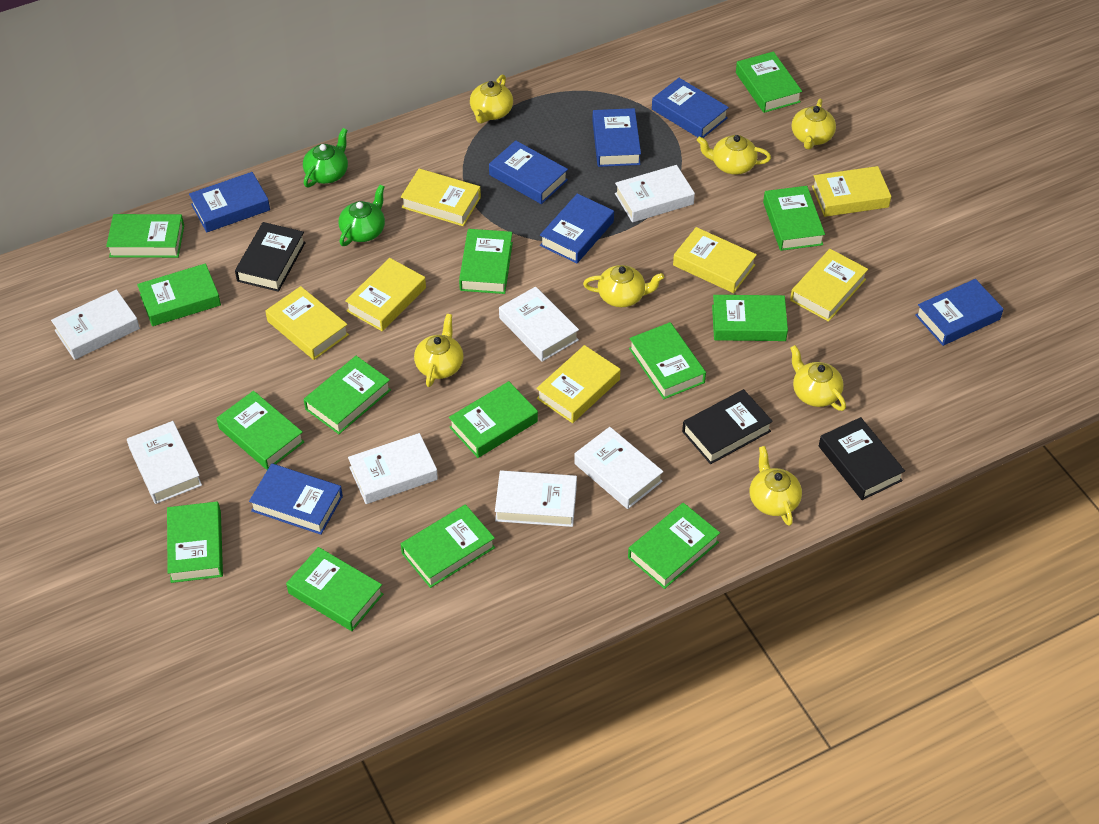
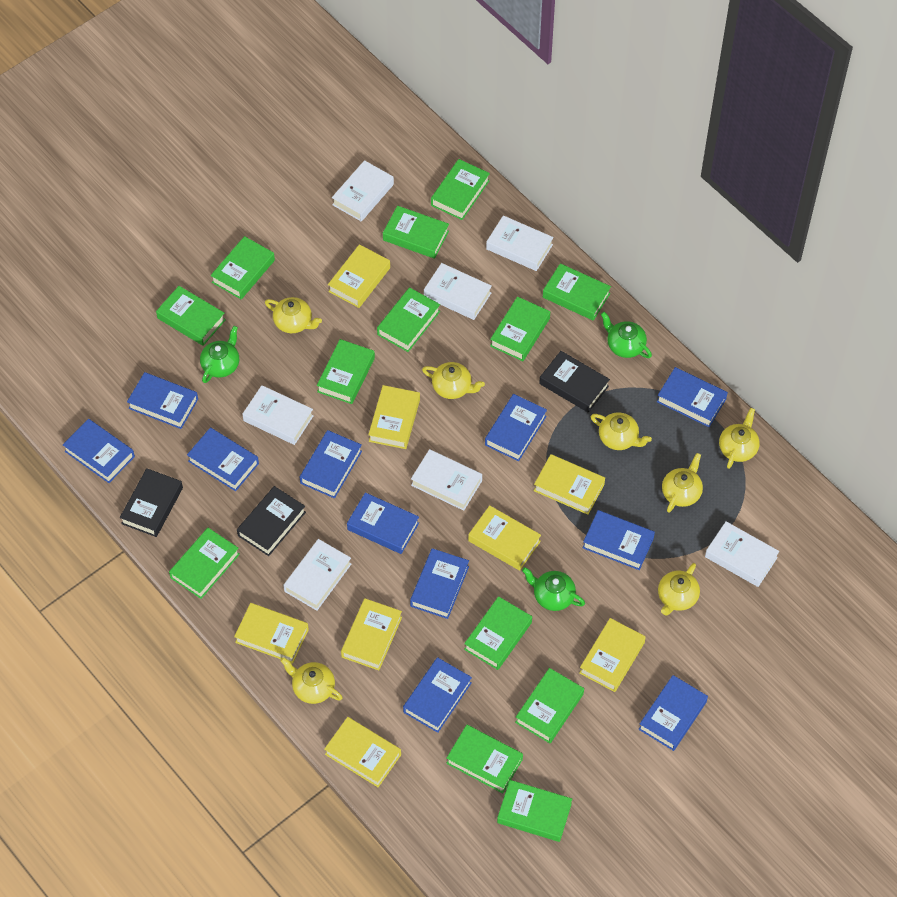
blue book: [189,172,270,233] [249,463,343,535] [489,140,568,204] [540,193,614,263] [592,108,641,167] [652,78,729,138] [915,279,1004,346] = 7 -> [63,419,135,483] [127,372,198,429] [187,427,259,491] [300,430,362,498] [347,492,419,554] [403,657,472,733] [410,548,469,619] [485,394,547,461] [583,510,655,570] [639,675,708,751] [657,367,728,427] = 11
green book: [106,214,184,258] [137,263,221,326] [167,502,223,583] [216,391,304,470] [286,547,383,631] [304,356,391,434] [401,504,495,588] [449,381,538,458] [459,229,513,294] [628,503,720,589] [629,322,706,399] [712,295,788,341] [736,51,802,113] [763,186,825,251] = 14 -> [156,286,226,346] [169,528,240,599] [211,236,275,299] [317,339,375,404] [377,287,440,352] [383,206,449,259] [431,159,490,220] [446,725,523,793] [464,596,532,670] [490,296,550,361] [497,780,572,842] [515,668,584,743] [543,263,611,321] = 13
green teapot: [303,128,348,187] [338,185,385,246] = 2 -> [200,326,239,383] [522,567,585,611] [601,312,652,358] = 3
yellow book: [265,286,349,360] [345,258,426,331] [401,168,481,226] [536,345,620,423] [673,227,757,293] [790,249,868,322] [812,166,891,217] = 7 -> [234,603,309,664] [324,717,401,787] [328,244,390,308] [341,598,402,670] [368,385,420,449] [468,505,541,571] [534,454,605,515] [579,618,646,692] = 8

